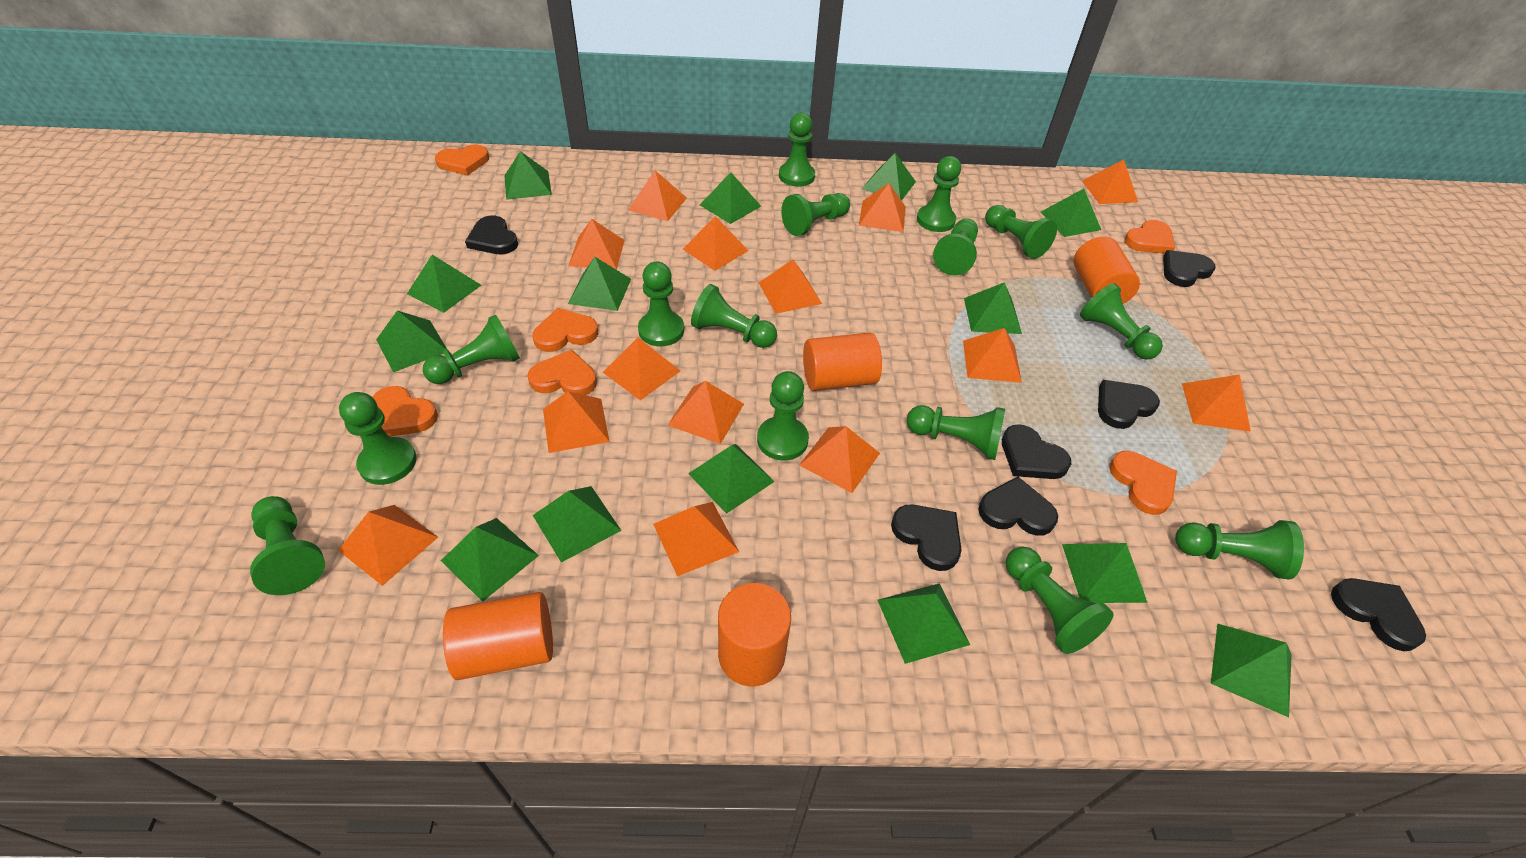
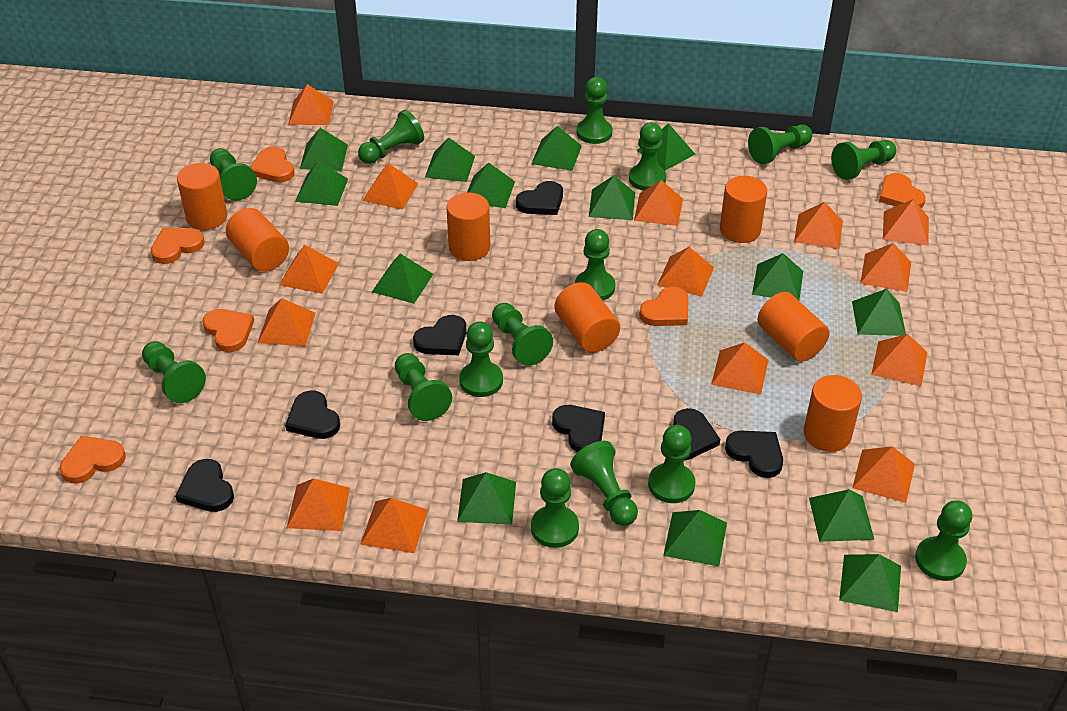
orange cylinder: [443,592,553,680] [718,583,791,686] [803,333,882,391] [1073,237,1140,304] = 4 -> [177,163,227,230] [226,208,289,272] [446,193,490,261] [555,282,620,353] [720,176,767,243] [758,292,830,362] [804,375,862,452] = 7

